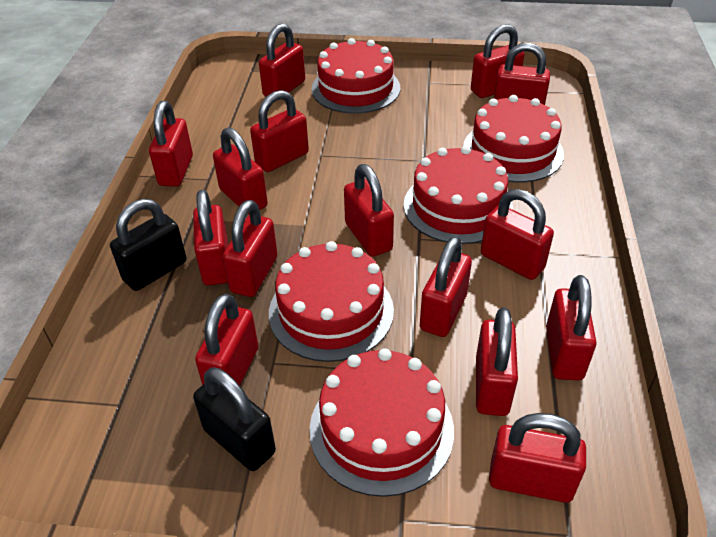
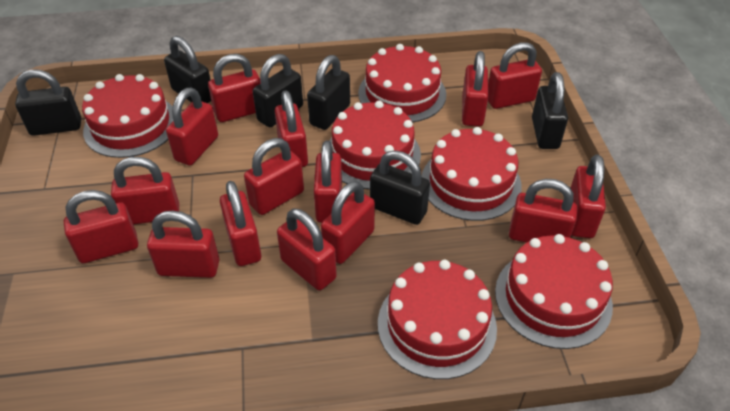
black padlock: [110,199,187,291] [193,367,276,471] = 2 -> [15,69,81,136] [164,36,211,103] [253,54,303,127] [307,55,350,130] [370,150,430,225] [532,72,568,149] = 6
red cake: [269,241,394,362] [309,348,454,497] [311,38,400,114] [404,146,513,244] [463,95,564,182] = 5 -> [82,74,173,158] [329,101,421,190] [358,44,446,123] [378,260,497,379] [422,127,522,221] [495,234,613,349] = 6

